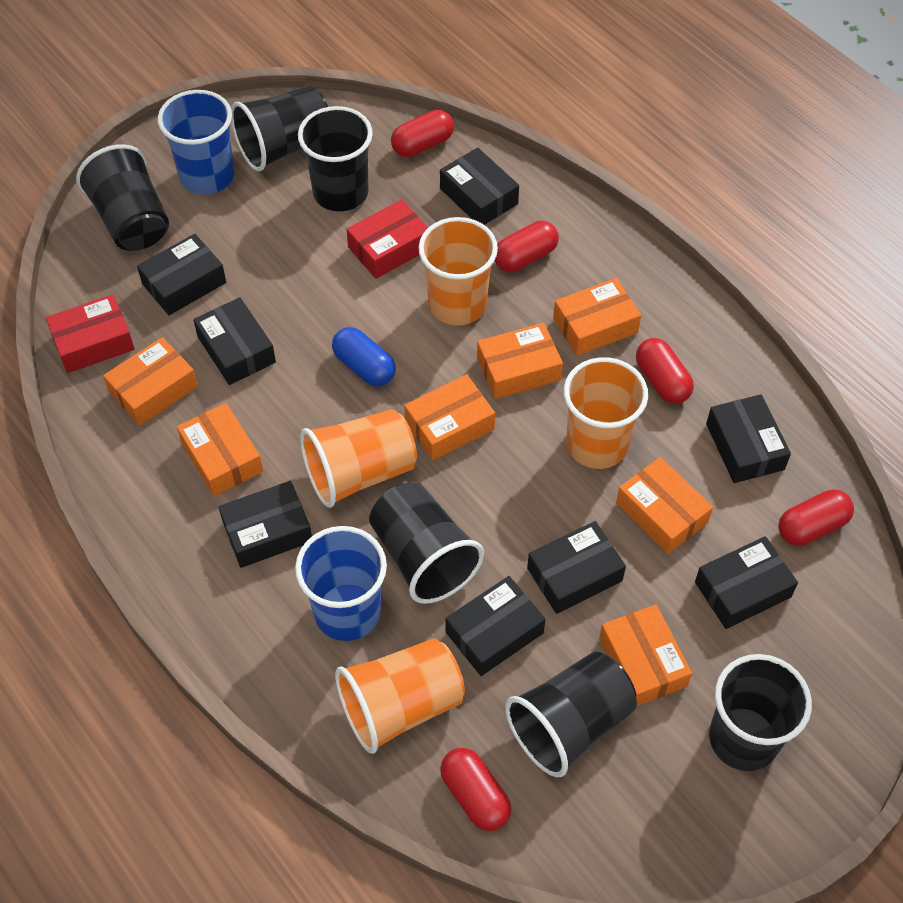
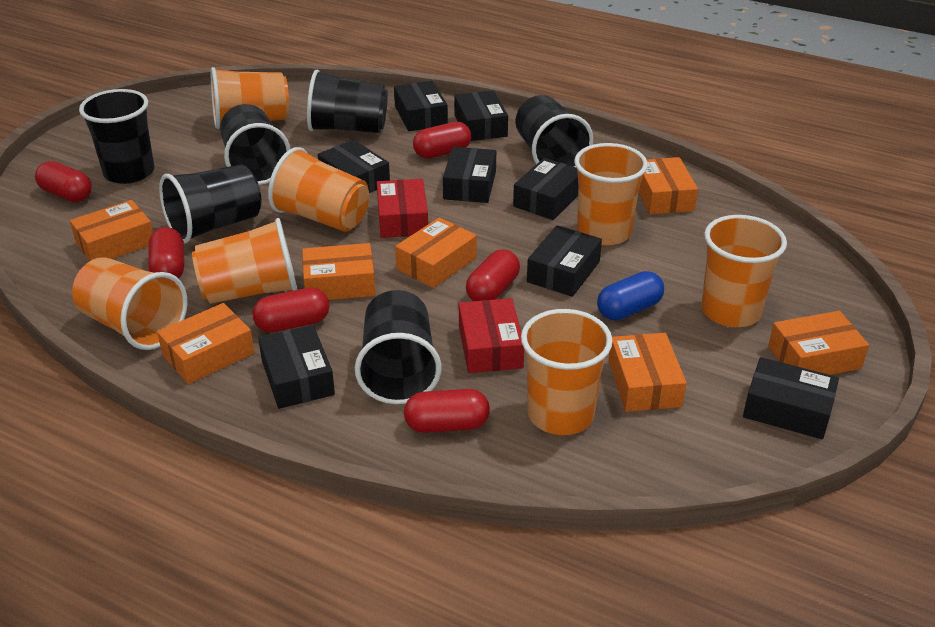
blue cup: [158,90,235,194] [295,526,387,641] = 2 -> none = 0
orange cup: [300,409,417,508] [335,638,465,754] [418,217,498,325] [564,357,648,469] = 4 -> [72,257,188,350] [192,218,298,304] [211,67,289,129] [268,147,369,232] [521,309,613,435] [574,143,648,246] [701,215,787,327] = 7
red capsule: [391,110,454,157] [440,748,511,831] [495,221,559,272] [636,338,694,404] [778,489,854,546] = 5 -> [35,161,92,202] [148,227,184,278] [252,287,329,333] [404,389,490,433] [413,122,471,158] [466,249,520,301] = 6

